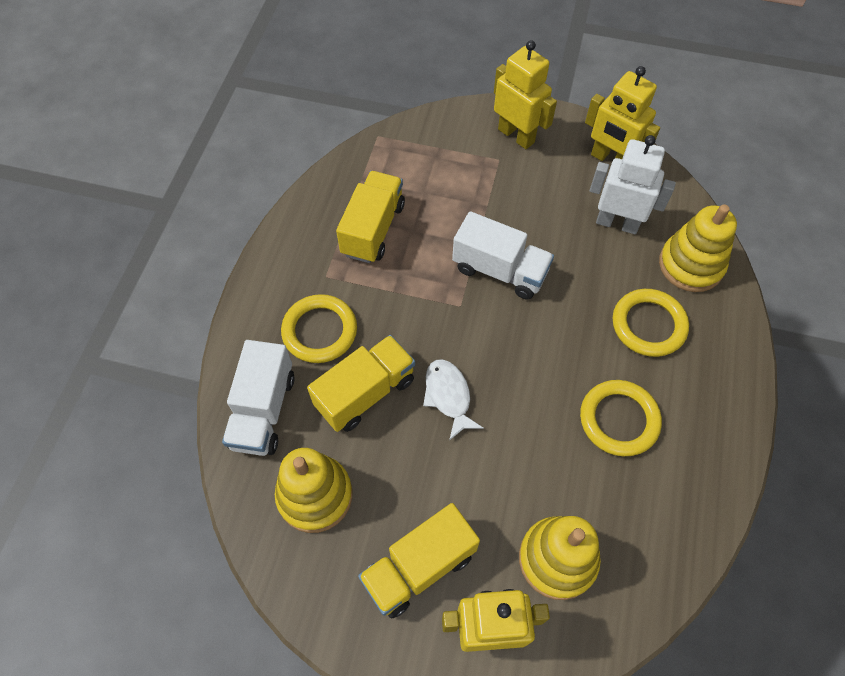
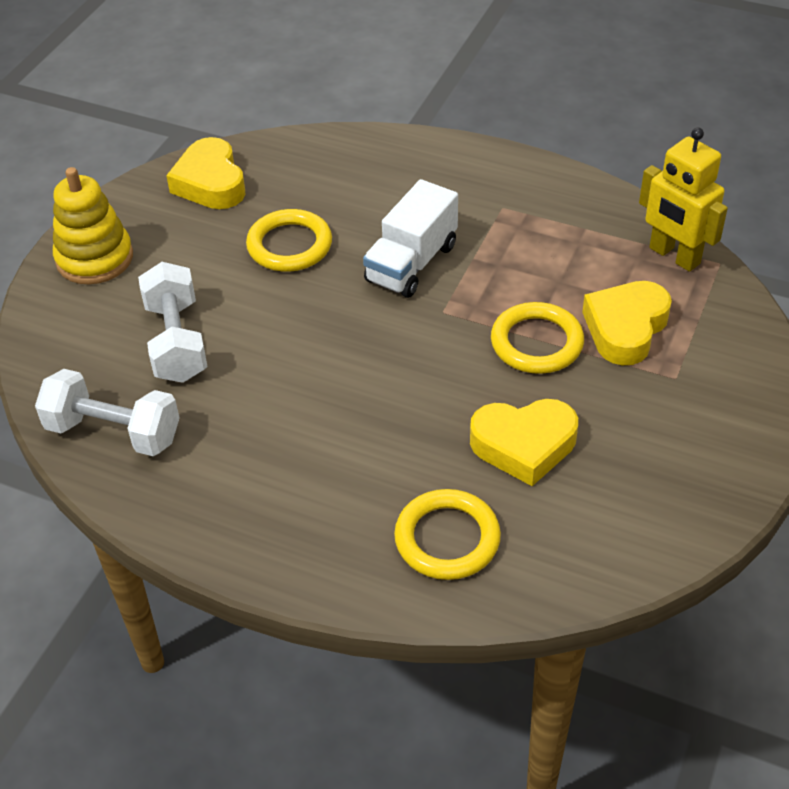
white dumbbell: none = 0 -> [35,369,180,456] [138,262,207,383] = 2
white fish: [423,359,484,441] = 1 -> none = 0
white robot: [590,135,676,234] = 1 -> none = 0
white truck: [222,340,295,456] [452,211,554,300] = 2 -> [363,179,458,298] = 1
yellow heart: none = 0 -> [166,137,246,209] [470,399,578,486] [582,281,672,365] = 3
yellow robot: [442,589,550,652] [494,40,557,149] [585,66,660,161] = 3 -> [639,127,728,272] = 1
yellow stacking toy: [275,448,352,533] [519,516,601,600] [659,204,737,292] = 3 -> [53,167,133,284] = 1
yellow truck: [307,335,415,432] [336,171,405,263] [358,503,480,619] = 3 -> none = 0

